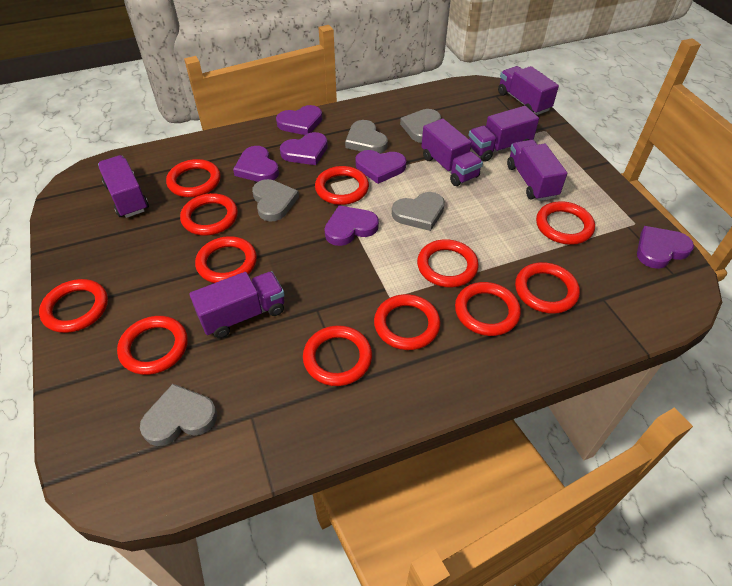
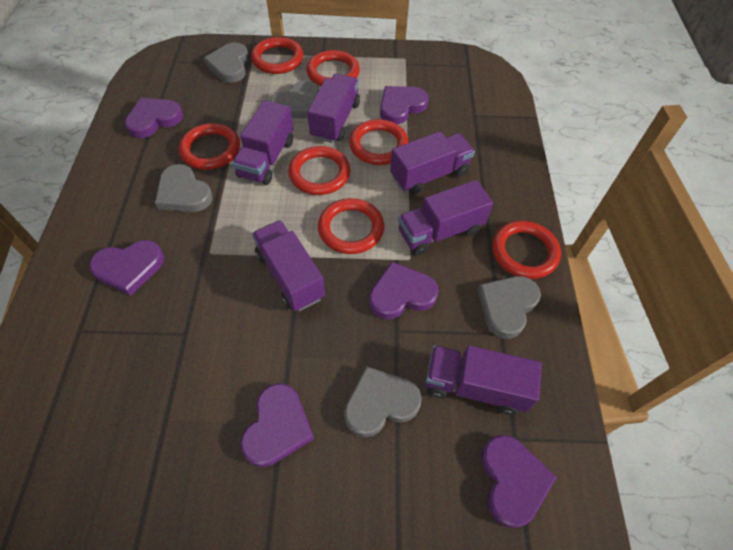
red ring: [39,279,108,333] [117,316,188,375] [166,159,221,197] [180,193,238,235] [195,236,257,283] [303,325,372,386] [315,166,369,205] [374,294,441,350] [417,239,479,287] [455,282,521,336] [515,262,580,314] [536,201,595,245] = 12 -> [179,123,240,170] [251,37,303,74] [288,146,350,195] [306,50,360,86] [318,198,384,254] [349,119,408,165] [492,221,561,279] = 7

